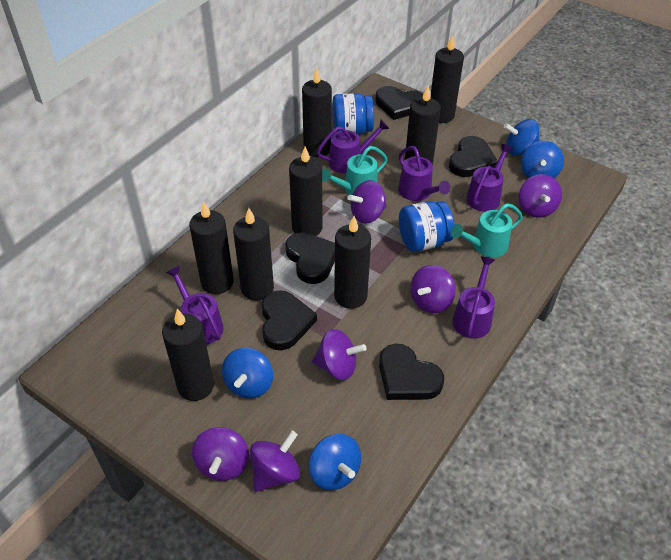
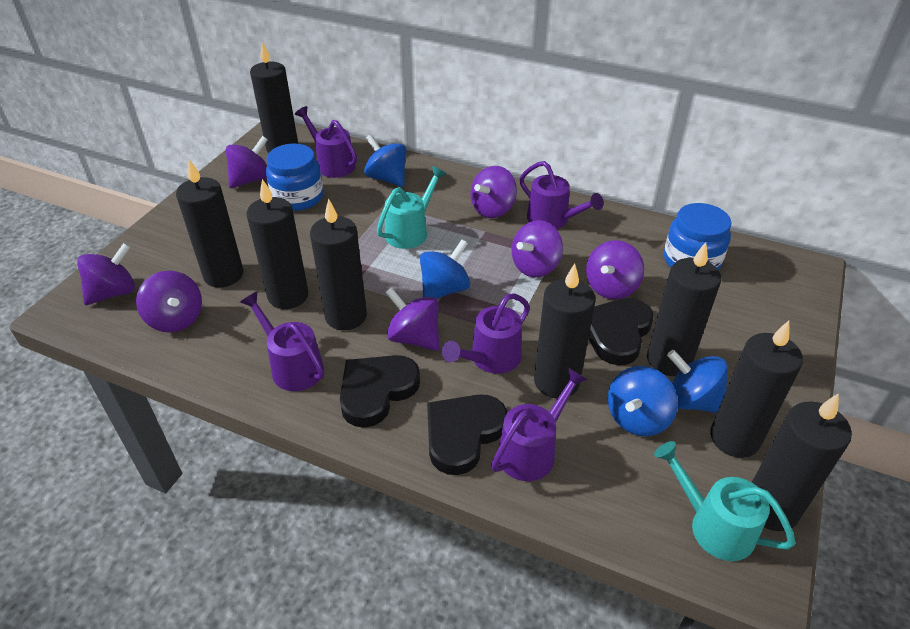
black heart: [261,290,317,350] [285,232,335,284] [375,86,423,120] [379,344,444,400] [449,136,498,177] = 5 -> [340,355,420,428] [427,394,507,475] [588,298,654,365] = 3
purple spinning top: [192,427,249,481] [250,431,300,492] [312,329,366,380] [347,180,387,224] [410,265,456,313] [519,174,562,218] = 6 -> [77,243,135,305] [136,271,202,332] [226,136,268,188] [385,287,439,351] [470,166,517,218] [512,220,563,278] [586,240,644,299] = 7

